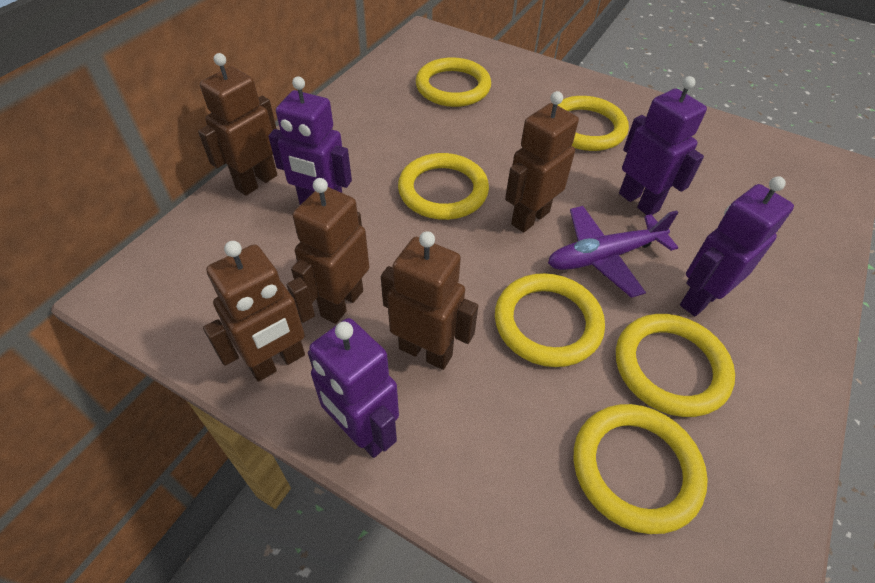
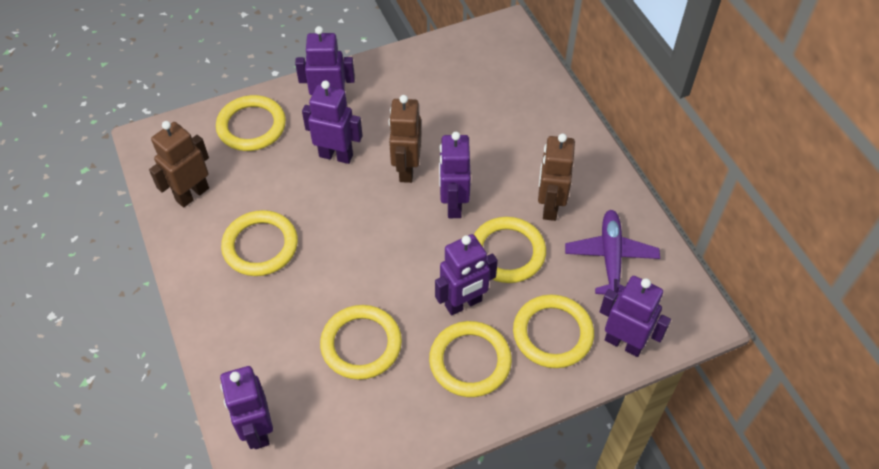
brown robot: [198,53,277,196] [203,241,315,382] [291,178,370,324] [381,231,478,370] [505,91,579,233] = 5 -> [149,121,209,208] [389,95,421,183] [538,134,575,221] = 3
purple robot: [268,76,352,205] [308,318,399,458] [619,76,707,215] [680,176,794,316] = 4 -> [220,366,273,449] [295,26,355,95] [302,81,363,164] [435,234,498,316] [439,132,471,218] [600,276,671,357] = 6

